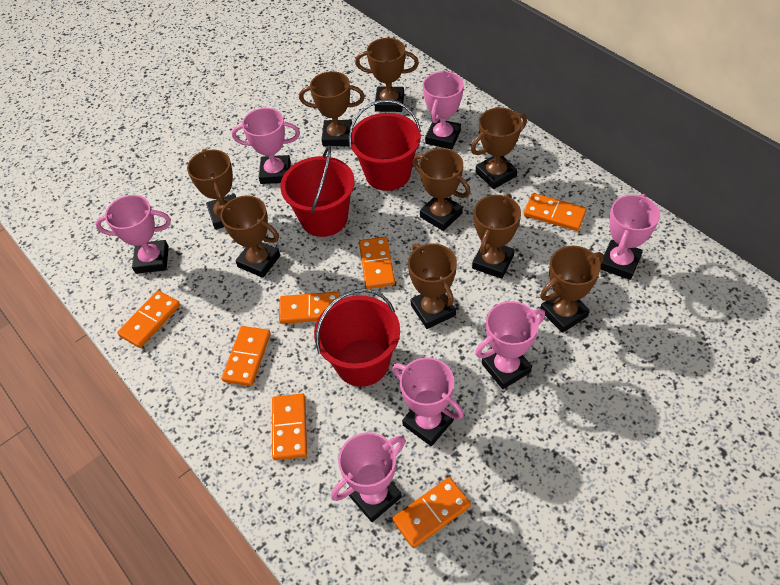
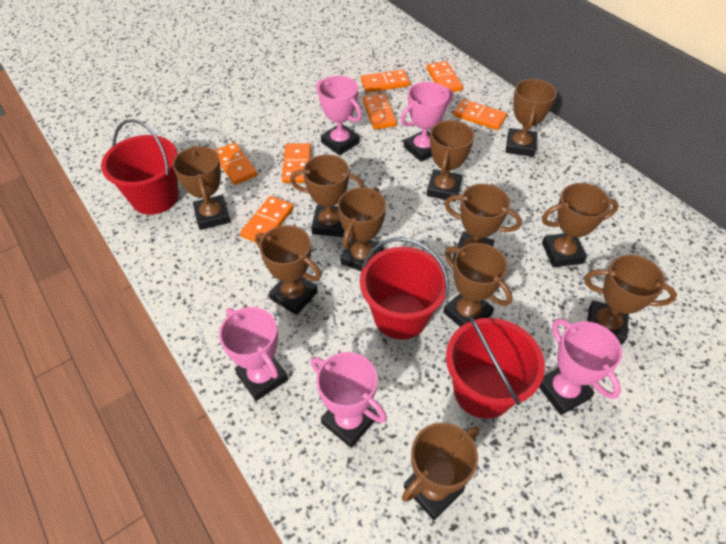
brown trophy: [187,149,236,230] [216,195,280,278] [299,71,365,146] [355,38,419,112] [408,243,457,329] [413,148,471,231] [471,107,527,189] [472,194,521,279] [540,246,604,333] = 9 -> [173,146,230,230] [255,225,321,315] [290,155,365,237] [338,187,386,271] [402,422,479,520] [426,120,474,202] [443,243,512,327] [444,184,522,261] [506,79,557,157] [542,183,619,267] [584,255,677,344] = 11
pink trophy: [95,195,171,274] [232,108,300,184] [331,432,406,522] [392,357,464,446] [423,71,464,149] [475,301,545,389] [601,194,660,280] = 7 -> [219,307,288,401] [311,352,387,448] [316,76,362,155] [400,82,453,162] [539,319,622,415] = 5

